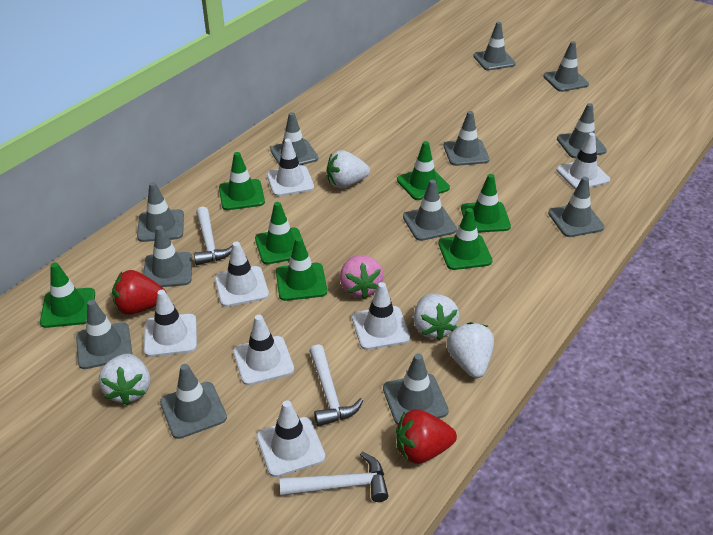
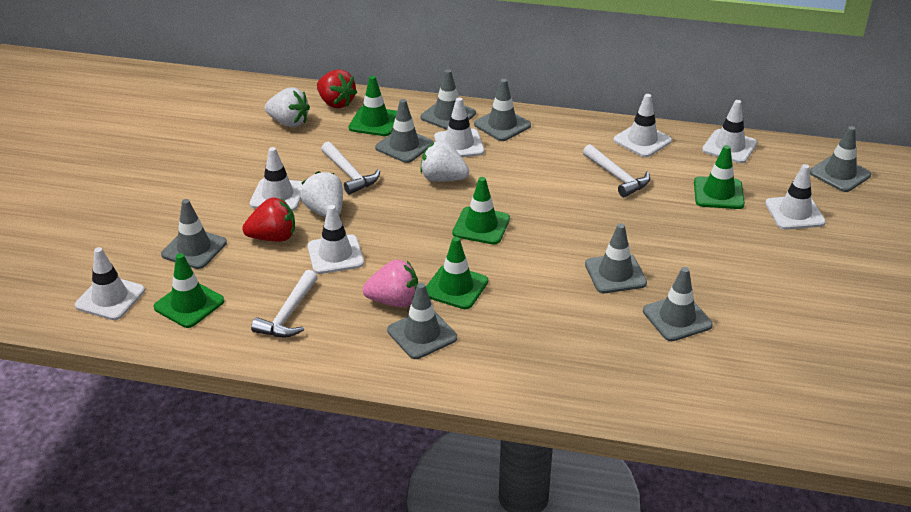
green traffic cone: [40,262,95,328] [219,152,265,210] [255,202,302,264] [276,237,327,301] [397,141,450,200] [438,208,493,270] [461,174,511,233] = 7 -> [154,253,224,328] [349,76,397,136] [426,237,488,309] [452,177,510,244] [694,145,745,209] = 5
grey traffic cone: [76,300,132,369] [137,182,184,242] [143,226,192,287] [160,364,227,439] [270,112,318,165] [383,353,449,425] [403,180,457,241] [444,111,490,166] [473,22,516,70] [543,41,589,92] [548,177,605,237] [557,103,607,158] = 12 -> [161,199,227,269] [375,99,433,163] [387,283,457,359] [420,69,476,130] [474,79,531,141] [585,223,647,293] [643,267,713,341] [810,126,871,192] = 8
white strawberry: [99,354,150,405] [327,150,370,189] [413,294,459,340] [446,322,494,378] = 4 -> [265,87,310,127] [300,171,343,217] [420,140,469,182] = 3

